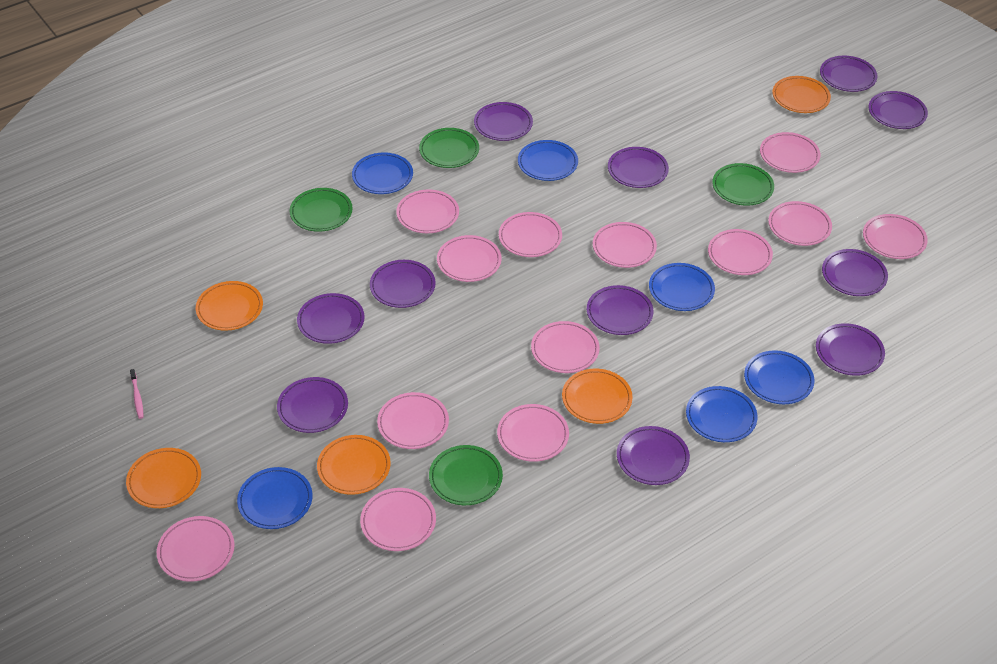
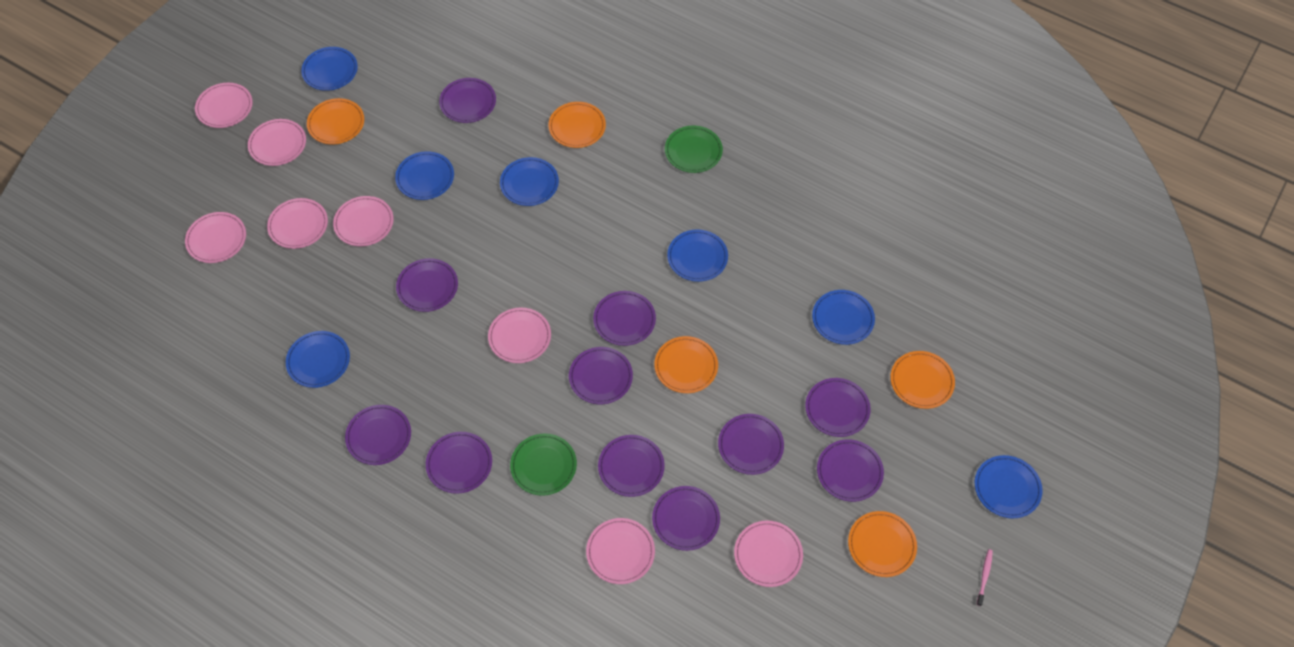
blue plate: [237,467,312,529] [352,152,413,194] [518,140,578,181] [649,263,715,311] [686,386,758,442] [744,350,815,404] = 6 -> [286,331,350,388] [301,47,358,91] [395,151,454,200] [500,157,559,206] [667,230,728,282] [812,290,875,345] [975,455,1042,518] = 7
green plate: [290,188,353,232] [419,128,479,168] [429,445,503,505] [712,163,774,206] = 4 -> [510,433,577,496] [665,126,723,173] = 2
pink plate: [157,516,235,582] [360,488,436,551] [377,392,449,449] [396,189,459,233] [437,235,502,282] [497,404,569,462] [499,212,562,257] [531,321,600,373] [593,222,657,268] [708,229,773,275] [760,132,821,173] [768,201,832,246] [863,214,928,259] = 13 -> [185,212,246,263] [195,83,253,128] [248,119,306,166] [267,198,328,249] [333,196,394,246] [488,308,551,363] [586,518,655,584] [734,521,803,587] = 8

